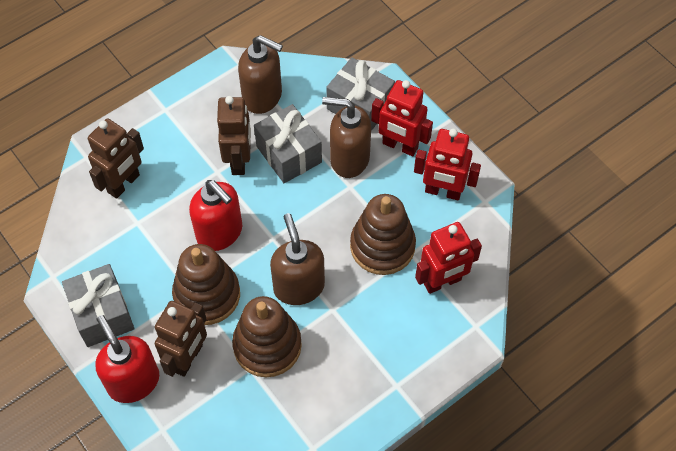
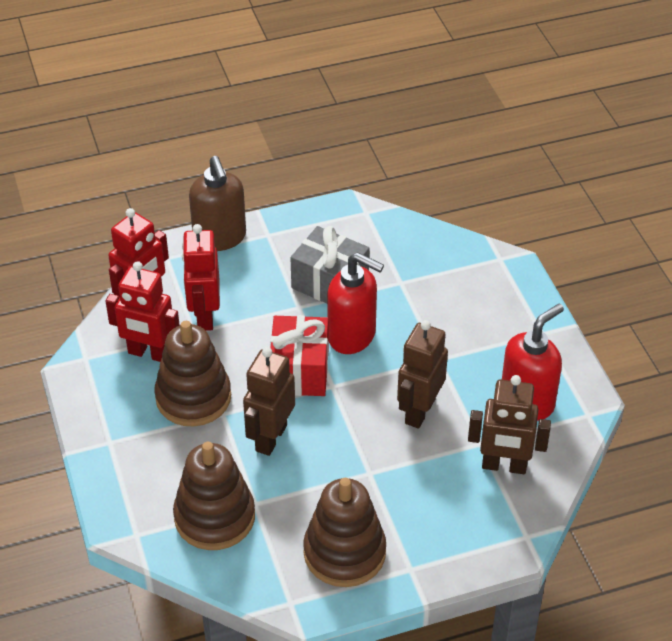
brown soap dispenser: [238,35,283,114] [270,213,325,305] [322,97,371,178] = 3 -> [189,156,246,251] = 1
grey gift: [62,264,135,347] [254,104,322,183] [326,57,395,131] = 3 -> [290,226,370,303] = 1
red gift: none = 0 -> [270,315,329,396] = 1

